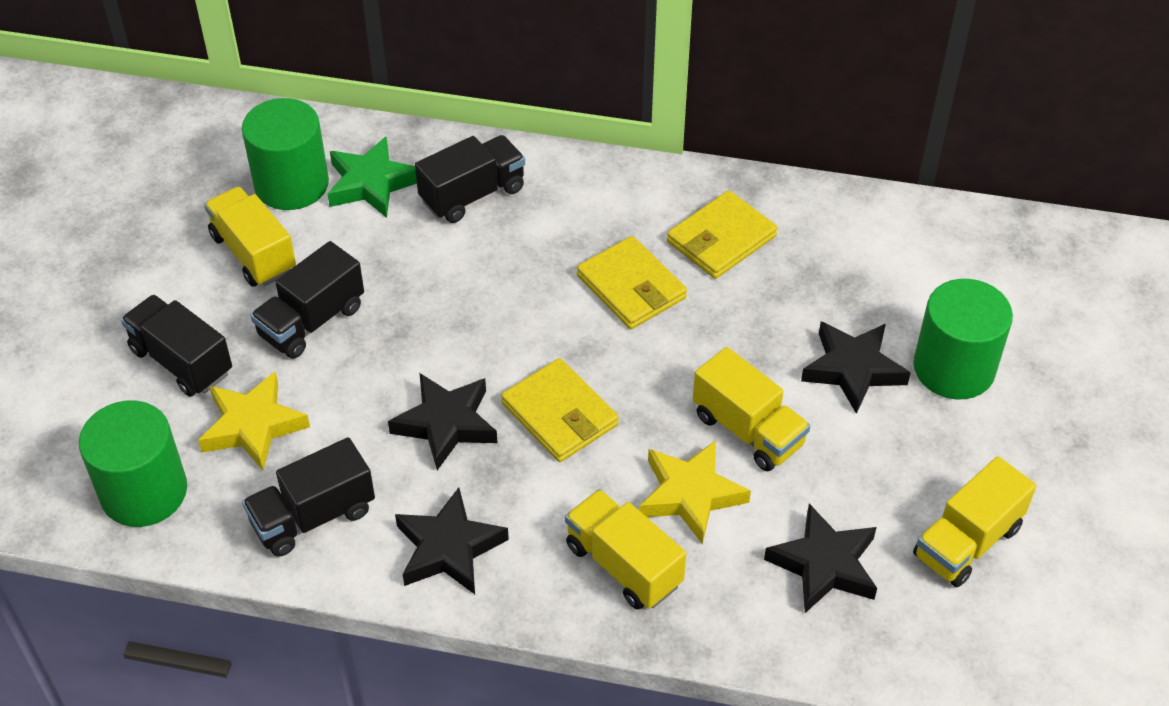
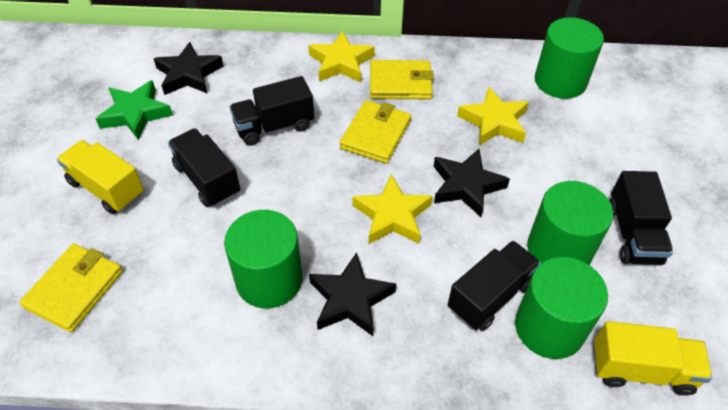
black star: [388,373,498,470] [395,488,509,594] [764,504,877,613] [801,321,911,414] = 4 -> [153,42,223,95] [309,252,396,336] [434,149,510,217] = 3
green cylinder: [79,401,187,527] [242,98,329,210] [913,279,1013,399] = 3 -> [224,210,303,308] [515,257,608,359] [527,181,613,265] [535,17,604,99] = 4
yellow star: [198,371,310,470] [639,440,751,545] = 2 -> [308,31,375,82] [352,174,433,244] [457,86,529,146] = 3
yellow truck: [204,187,296,287] [565,489,686,610] [693,347,810,471] [913,456,1036,587] = 4 -> [57,140,144,214] [593,321,712,396] = 2

